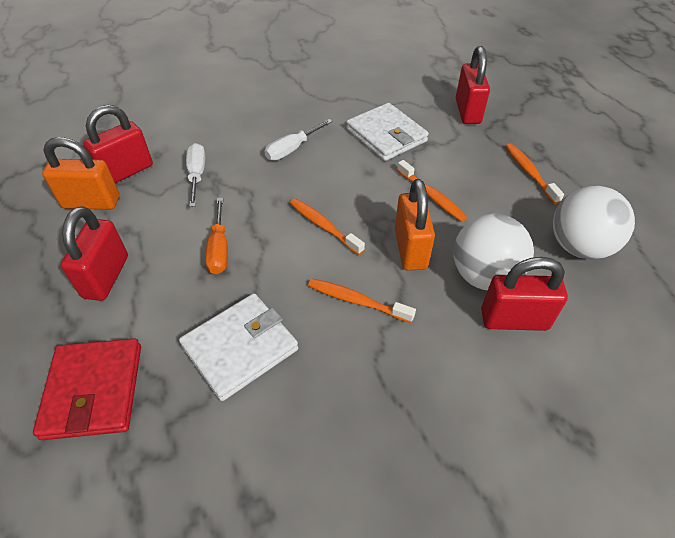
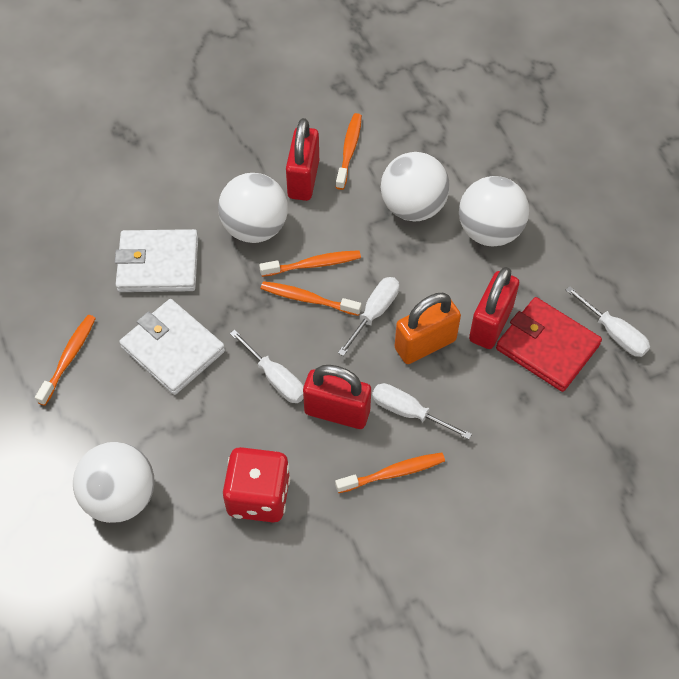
orange padlock: [42,137,120,210] [395,179,435,271] = 2 -> [395,293,461,364] = 1
orange screwdriver: [205,198,228,274] = 1 -> none = 0
orange toothbrush: [290,198,365,255] [308,279,416,323] [397,160,467,222] [505,143,564,204] = 4 -> [35,315,96,406] [259,250,361,277] [261,281,361,316] [335,452,445,493] [336,113,362,190] = 5
red dice: none = 0 -> [223,447,290,522] = 1
red padlock: [61,206,128,301] [83,105,153,183] [456,46,490,124] [481,257,568,331] = 4 -> [286,118,319,201] [303,365,371,429] [469,267,519,349] = 3
white ball: [453,214,534,291] [553,186,635,260] = 2 -> [73,442,155,523] [218,173,288,243] [381,152,450,221] [459,176,529,246] = 4
white screwdriver: [186,143,205,207] [264,119,333,161] = 2 -> [230,330,304,403] [338,277,399,356] [372,383,472,440] [566,286,650,357] = 4

